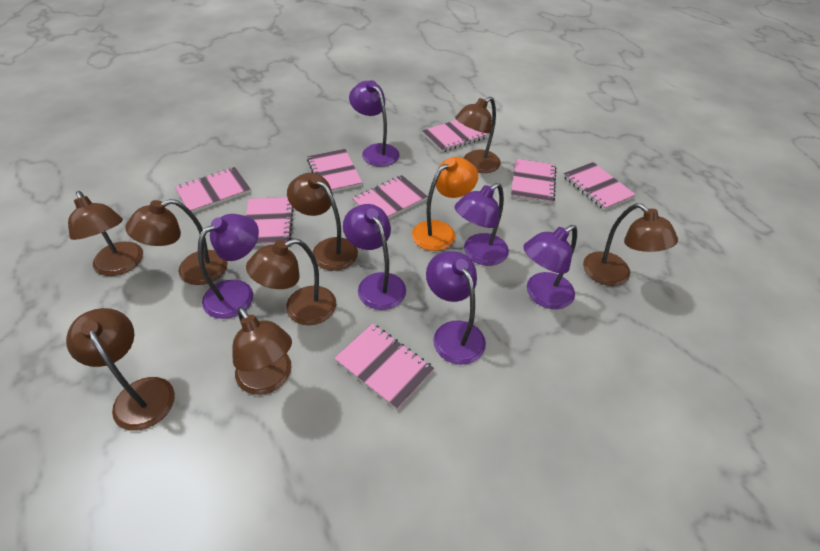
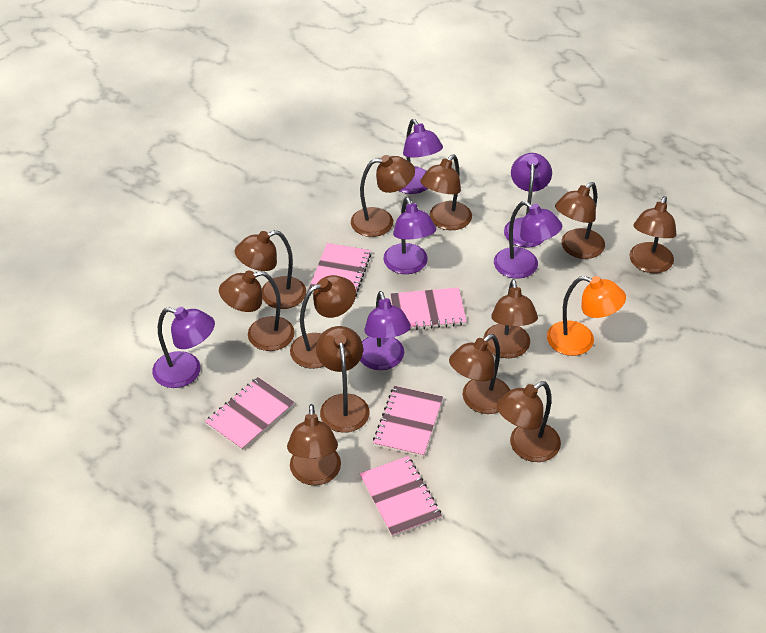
brown lamp: [66,308,175,431] [68,191,143,276] [125,199,228,285] [232,307,292,395] [246,239,336,325] [287,173,358,271] [455,97,501,173] [583,203,678,286] = 8 -> [219,270,295,351] [235,230,306,309] [287,404,341,485] [290,275,356,369] [316,326,370,433] [351,155,415,237] [420,154,472,230] [449,334,510,414] [483,279,538,358] [497,381,561,462] [555,182,605,259] [629,196,676,273] = 12
pink notebook: [175,167,251,213] [246,197,294,246] [307,149,362,192] [334,323,434,410] [352,175,428,219] [422,120,487,153] [511,159,556,204] [563,162,636,211] = 8 -> [205,377,295,451] [309,243,371,296] [360,456,442,537] [373,386,443,457] [390,287,467,331] = 5

